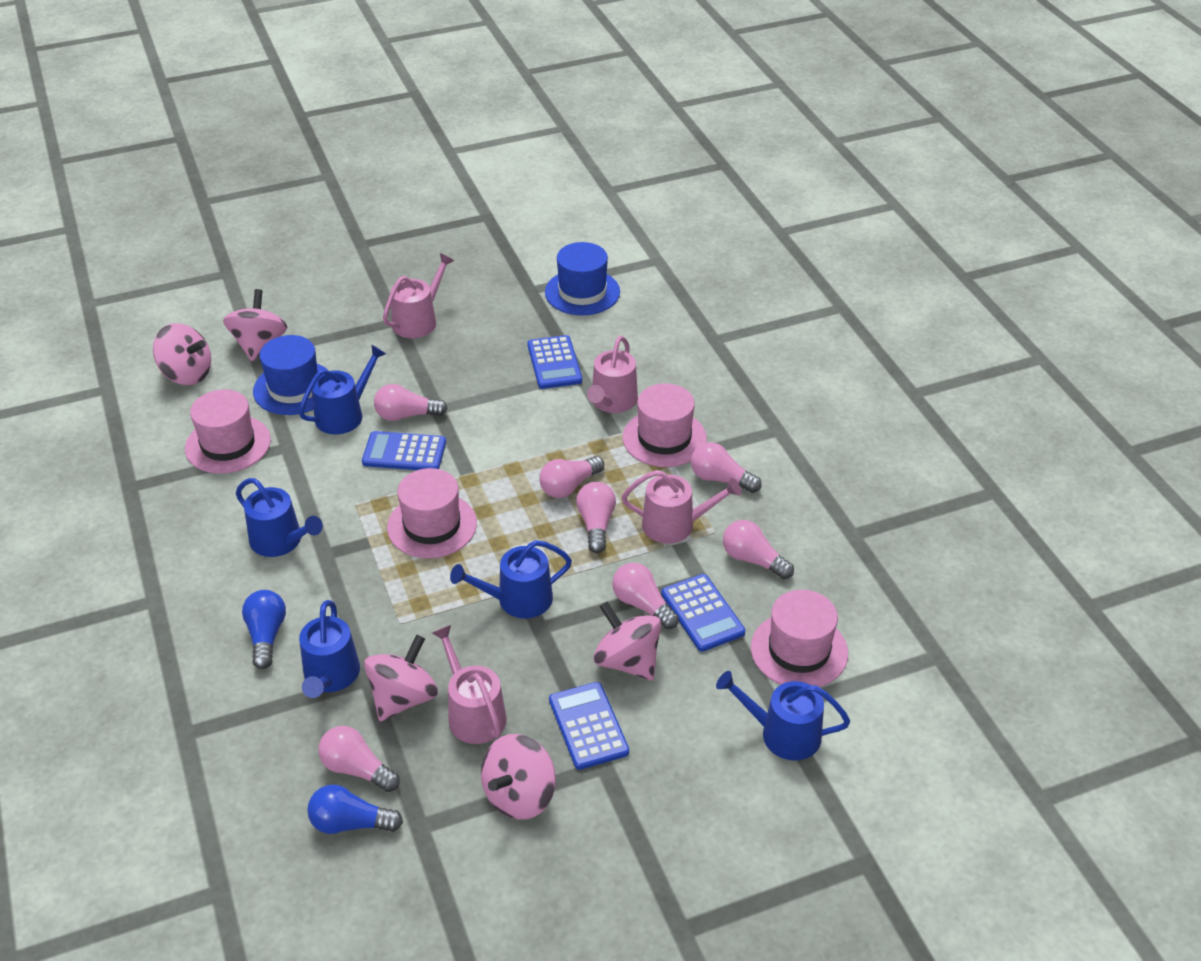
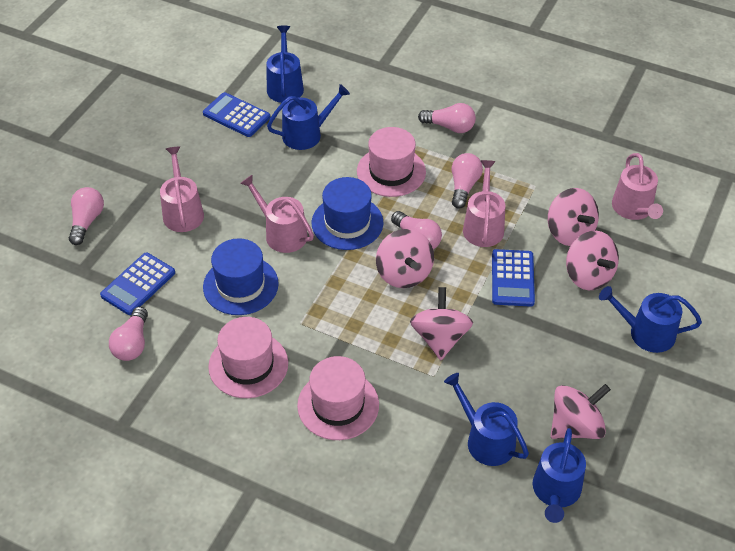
blue calculator: [362,431,446,470] [527,335,582,389] [549,682,629,770] [661,574,745,652] = 4 -> [100,253,175,315] [203,92,270,137] [492,249,535,307] = 3
blue light bulb: [242,590,286,669] [307,785,403,834] = 2 -> none = 0
pink hat: [185,389,271,474] [387,468,477,558] [622,383,707,467] [751,590,848,687] = 4 -> [208,317,288,398] [297,356,379,440] [357,127,426,197] = 3
pink light bulb: [318,726,400,792] [374,384,448,421] [539,456,604,498] [576,482,616,553] [612,563,679,629] [691,442,762,493] [723,520,794,579] = 7 -> [69,187,104,245] [109,307,148,361] [391,211,442,249] [418,103,476,133] [452,153,483,209] = 5

